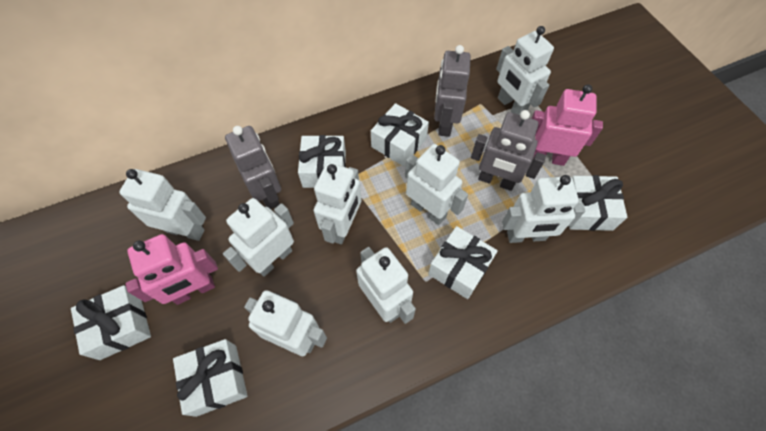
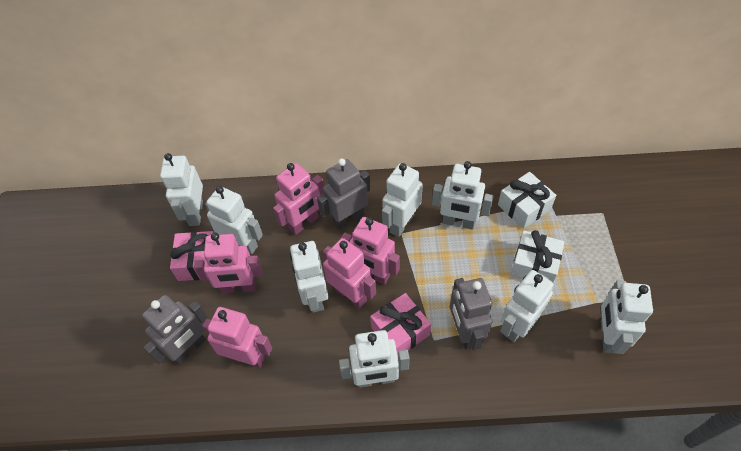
pink gift: none = 0 -> [170,231,214,281] [370,293,431,356] = 2
pink robot: [125,234,218,305] [531,84,603,166] = 2 -> [194,233,263,294] [203,307,272,368] [273,163,324,235] [323,238,376,309] [341,217,400,285] = 5
white gift: [71,285,151,360] [173,339,248,417] [298,135,346,188] [371,103,429,166] [428,226,498,299] [569,175,627,231] = 6 -> [498,172,556,229] [511,230,564,283] = 2

